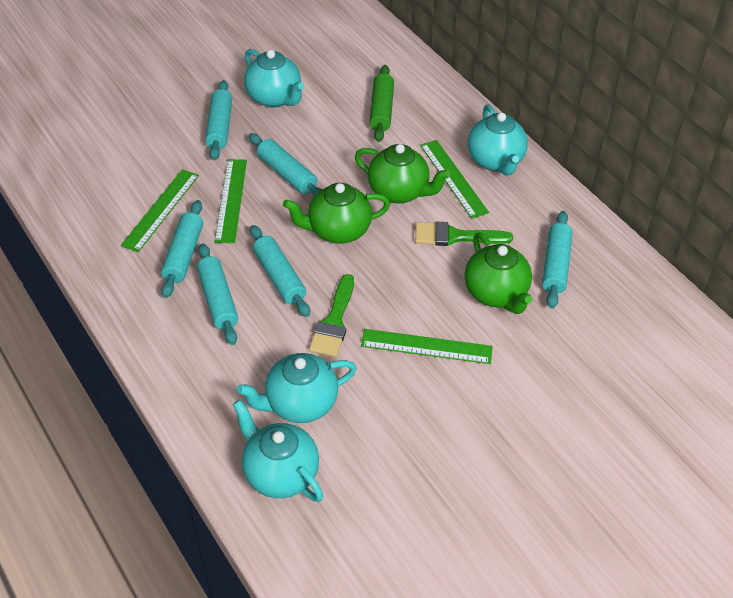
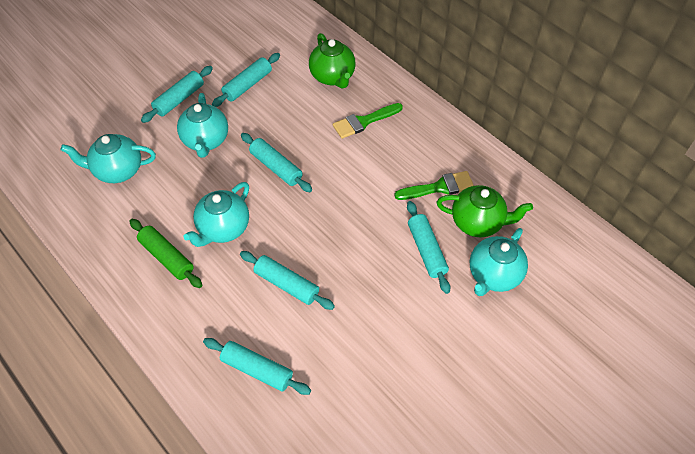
green ruler: [121,169,199,252] [214,159,247,243] [361,329,493,364] [420,140,489,219] = 4 -> none = 0
green teapot: [283,183,390,244] [355,144,451,203] [464,232,532,314] = 3 -> [309,33,356,89] [437,185,533,237] = 2

